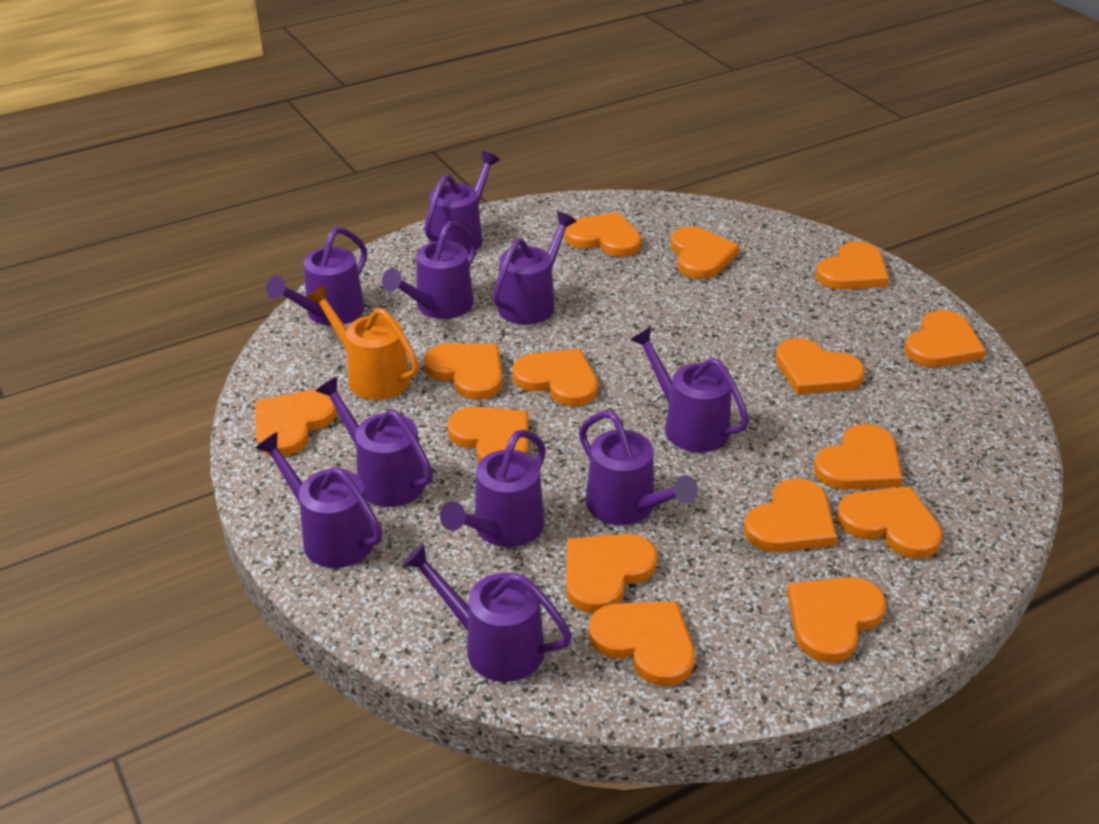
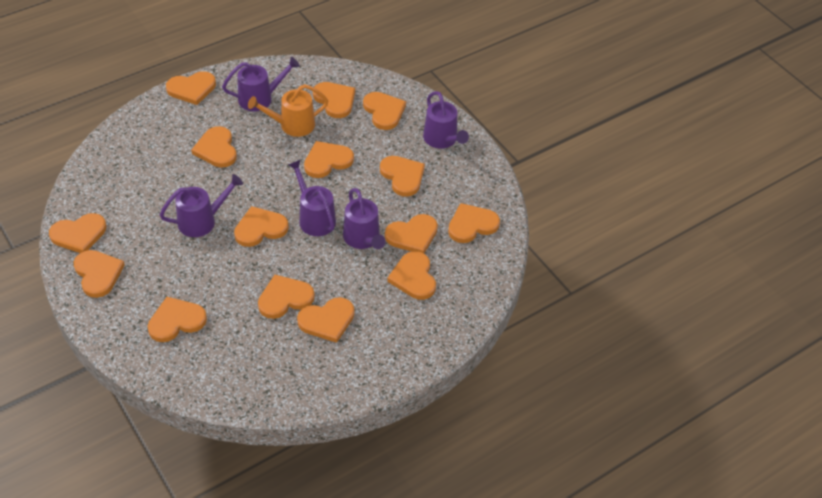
purple watering can: [255,432,383,568] [266,227,367,326] [316,377,433,507] [382,221,477,319] [402,543,572,682] [424,151,500,254] [440,430,546,547] [493,212,577,325] [579,411,698,525] [630,327,749,452] = 10 -> [160,174,243,237] [222,57,300,111] [288,160,336,236] [343,188,386,249] [423,91,469,149] = 5

